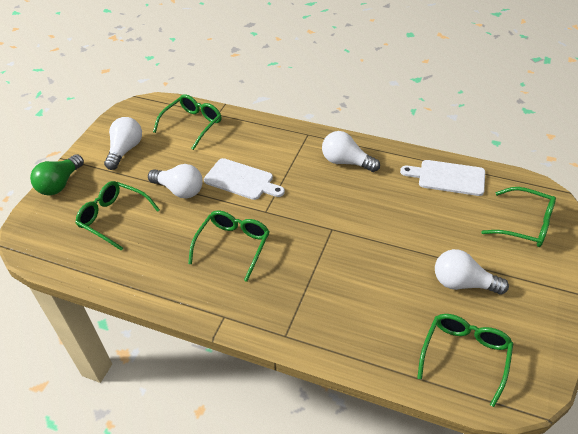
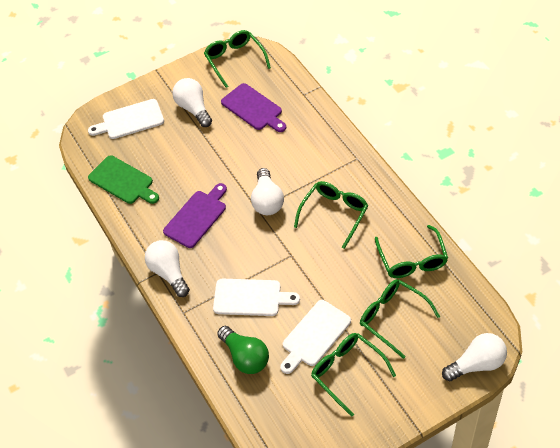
green cutting board: none = 0 -> [88,155,159,204] = 1
purple cutting board: none = 0 -> [163,183,227,248] [221,83,286,132] = 2
white cutting board: [204,158,285,200] [400,160,485,196] = 2 -> [88,99,164,139] [213,279,300,316] [280,300,351,374] = 3

